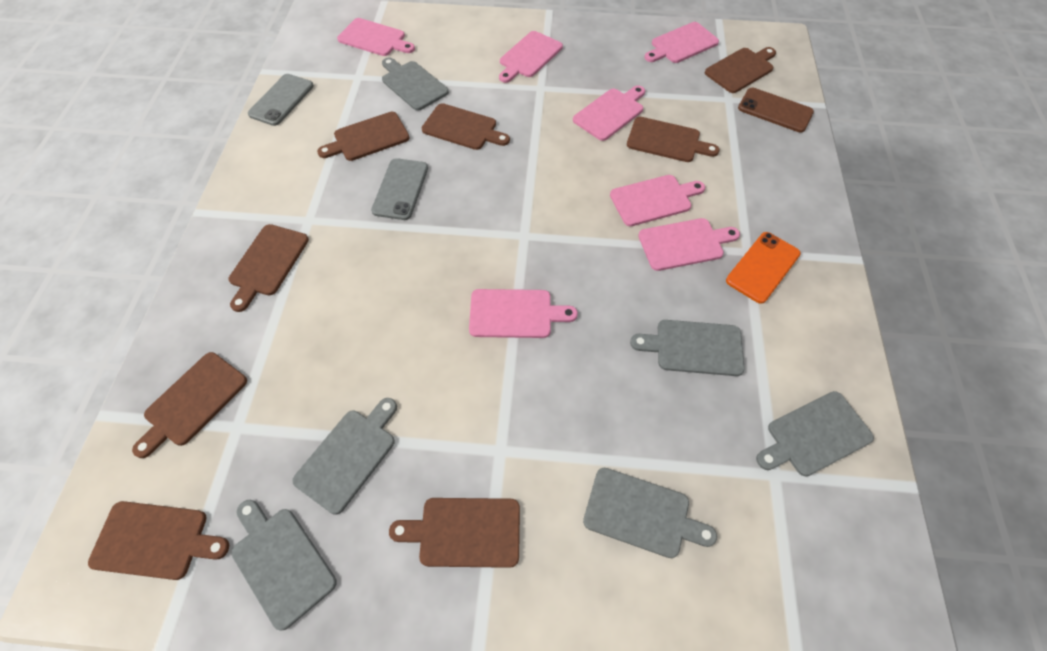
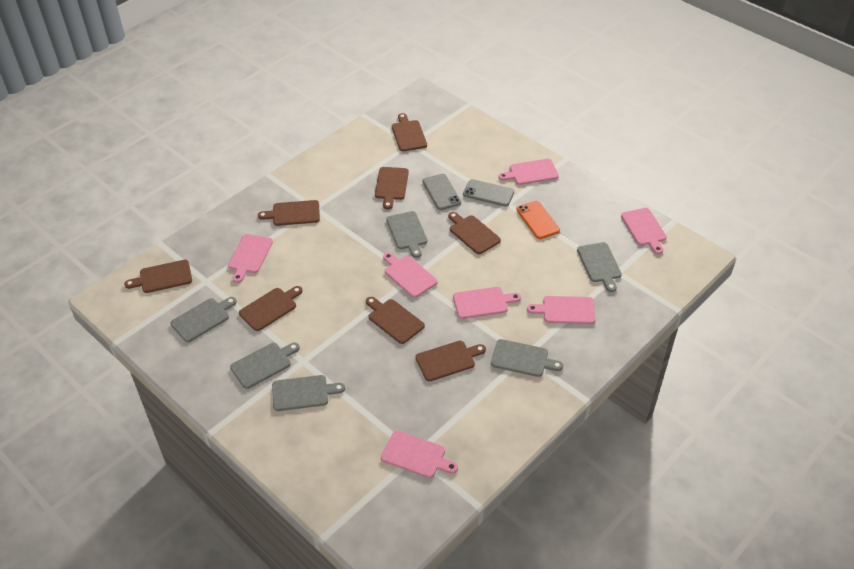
brown phone: [738,88,814,133] = 1 -> none = 0

